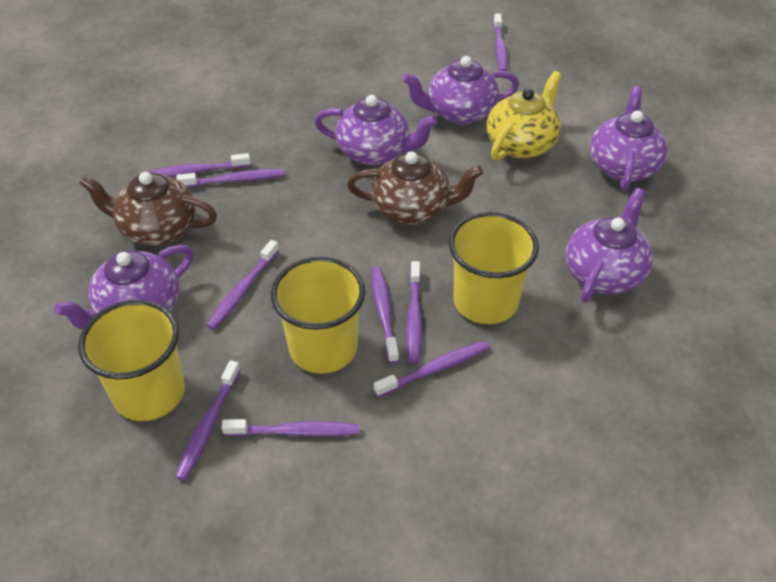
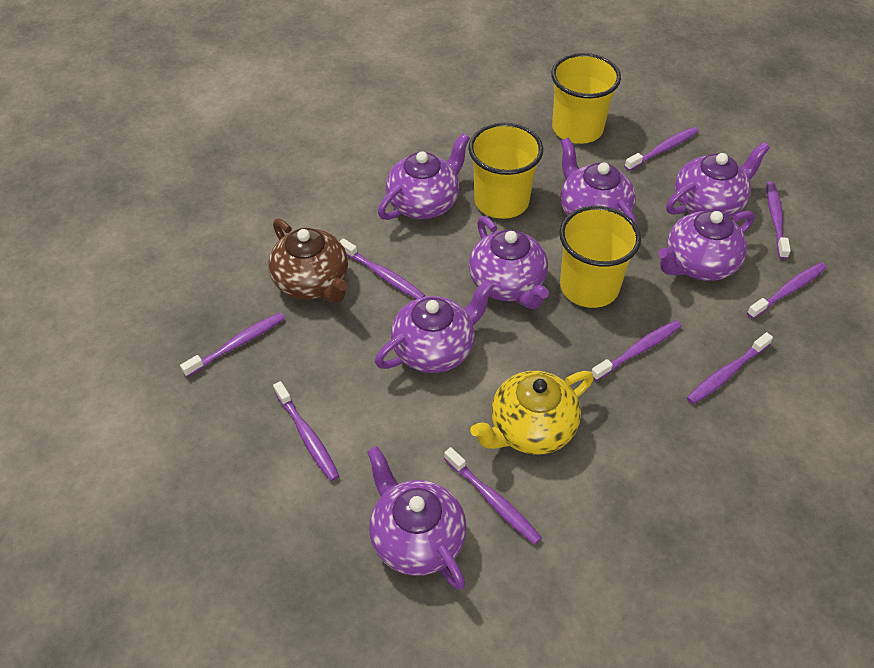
brown teapot: [79,172,217,246] [347,151,483,225] = 2 -> [268,219,348,303] = 1
purple teapot: [54,245,193,330] [314,95,438,165] [402,56,519,125] [566,188,653,303] [590,86,668,191] = 5 -> [367,446,467,590] [375,279,495,373] [378,133,470,220] [469,216,549,309] [560,138,637,225] [658,210,755,281] [666,142,770,218] = 7

